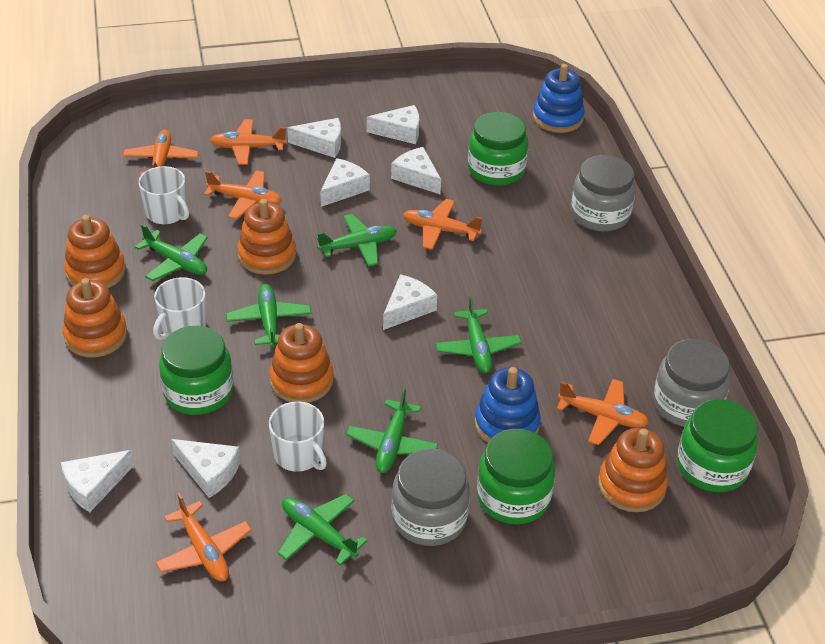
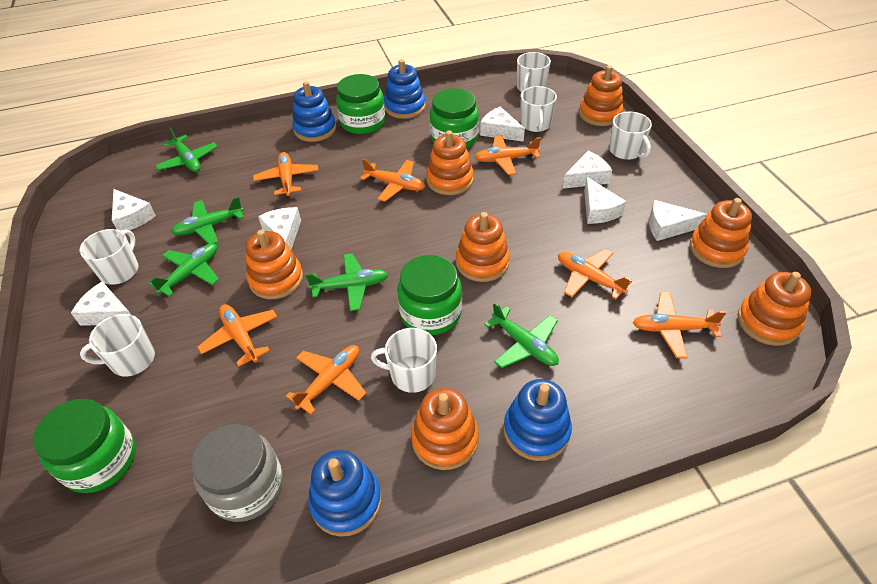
blue stacking toy: [474,367,541,443] [533,64,585,133] = 2 -> [292,81,336,142] [308,450,382,537] [384,59,426,119] [503,379,572,461] = 4
green plane: [135,224,208,281] [226,284,311,347] [278,494,367,566] [316,214,397,266] [346,388,438,473] [435,296,522,373] = 6 -> [149,243,219,297] [155,127,217,172] [171,197,244,244] [305,253,388,311] [484,302,559,368] = 5
grey jar: [392,449,470,546] [571,155,636,232] [653,339,730,427] = 3 -> [191,424,283,522] = 1
orange plane: [123,130,199,176] [155,493,252,581] [204,170,282,219] [210,119,287,165] [403,199,482,250] [557,379,649,445] = 6 -> [197,304,277,367] [253,152,318,196] [286,345,366,415] [360,159,425,202] [475,135,541,175] [558,249,632,299] [633,292,726,358] = 7
orange stacking toy: [63,278,127,357] [64,215,126,288] [237,199,296,275] [269,323,334,403] [598,428,668,512] = 5 -> [246,230,303,299] [411,388,479,470] [426,131,474,195] [456,212,510,282] [579,65,624,126] [690,198,752,268] [738,272,811,346] = 7
white mug: [138,166,189,224] [153,277,206,340] [269,401,327,472] = 3 -> [79,229,139,285] [80,314,155,377] [371,328,437,393] [517,52,551,92] [520,86,557,132] [609,112,652,160] = 6

